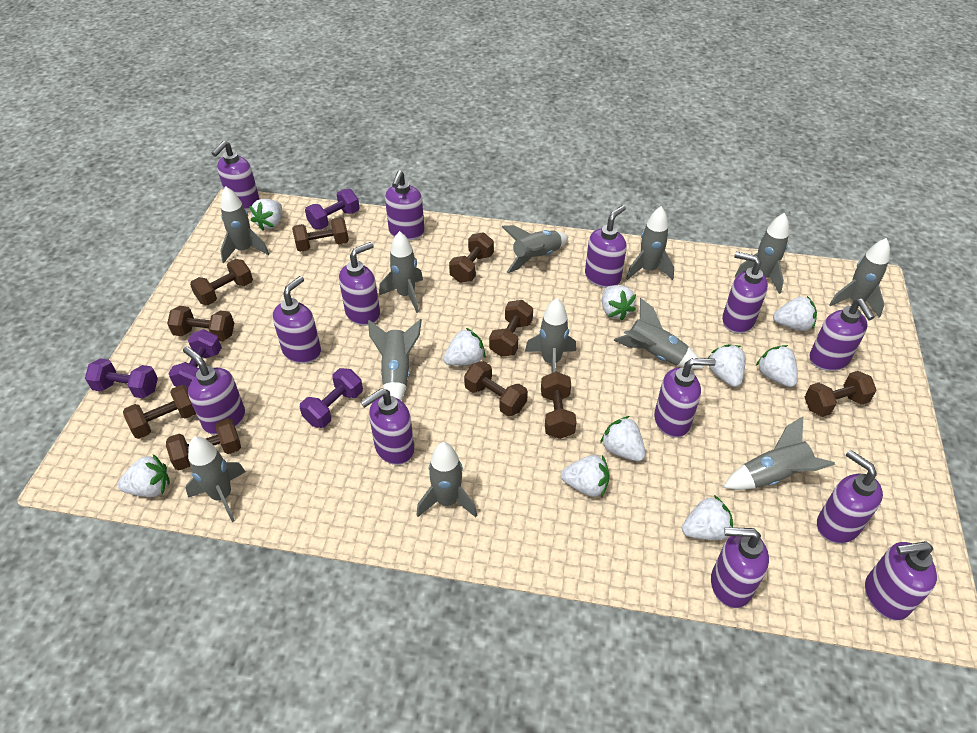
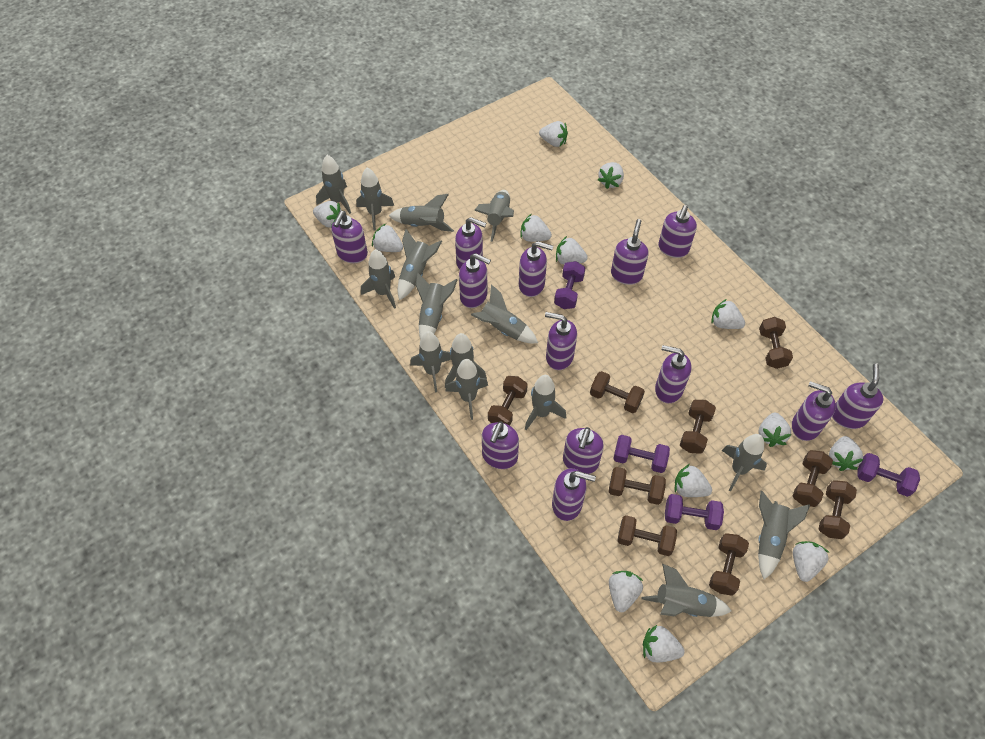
brown dumbbell: [123,385,196,439] [166,418,241,470] [167,306,234,341] [190,259,253,305] [292,217,349,252] [449,232,494,283] [464,361,528,416] [489,300,533,357] [541,372,577,439] [805,371,877,417] = 10 -> [488,376,528,425] [590,371,645,413] [609,467,666,505] [617,515,677,556] [680,400,716,454] [709,533,749,596] [759,317,793,369] [793,450,833,507] [819,480,857,539] = 9
grey rocket: [186,436,246,522] [220,186,269,263] [368,319,422,401] [379,231,423,313] [417,442,477,518] [502,225,568,273] [525,298,576,373] [614,298,704,369] [626,206,674,280] [723,417,835,490] [735,213,789,294] [829,238,890,318] = 12 -> [316,155,351,214] [356,168,394,230] [361,249,396,309] [389,194,454,232] [398,229,442,300] [410,331,451,392] [416,272,457,340] [445,333,487,388] [446,359,488,420] [471,284,538,343] [474,190,514,242] [525,375,566,430] [642,564,731,617] [722,434,767,492] [758,491,810,580] = 15
white strawberry: [118,454,170,497] [249,199,282,231] [443,328,486,366] [561,455,610,497] [600,416,646,461] [602,285,636,320] [682,495,733,540] [708,344,746,387] [756,345,798,387] [773,296,817,331] = 10 -> [313,201,342,228] [372,224,403,252] [521,214,552,242] [539,121,568,147] [556,236,588,264] [598,162,624,189] [609,571,643,612] [643,625,685,663] [675,464,712,497] [711,299,745,329] [758,413,791,447] [793,541,830,582] [829,436,863,471] = 13

